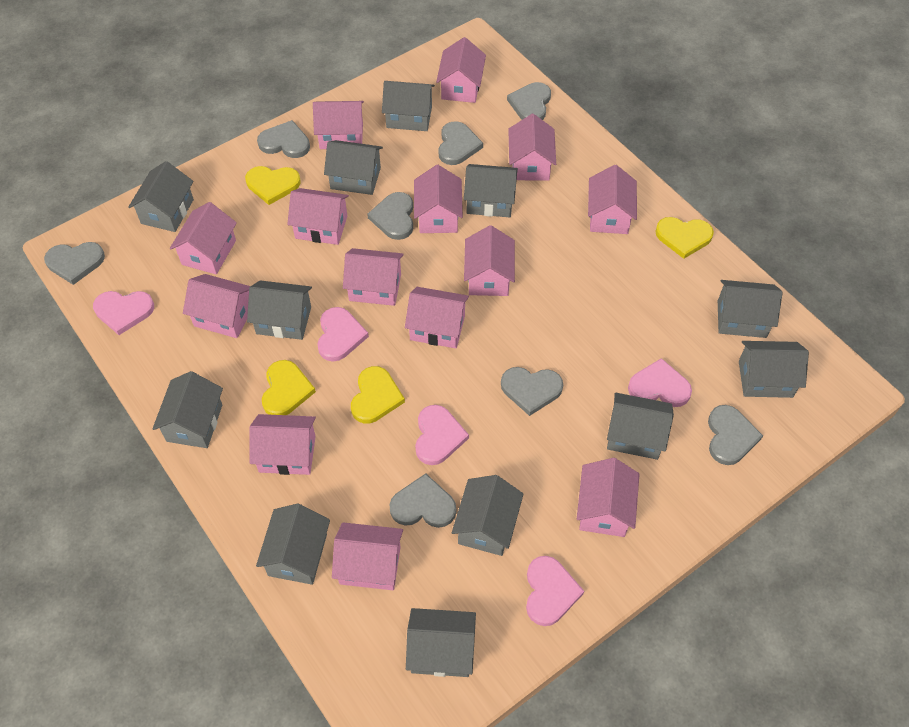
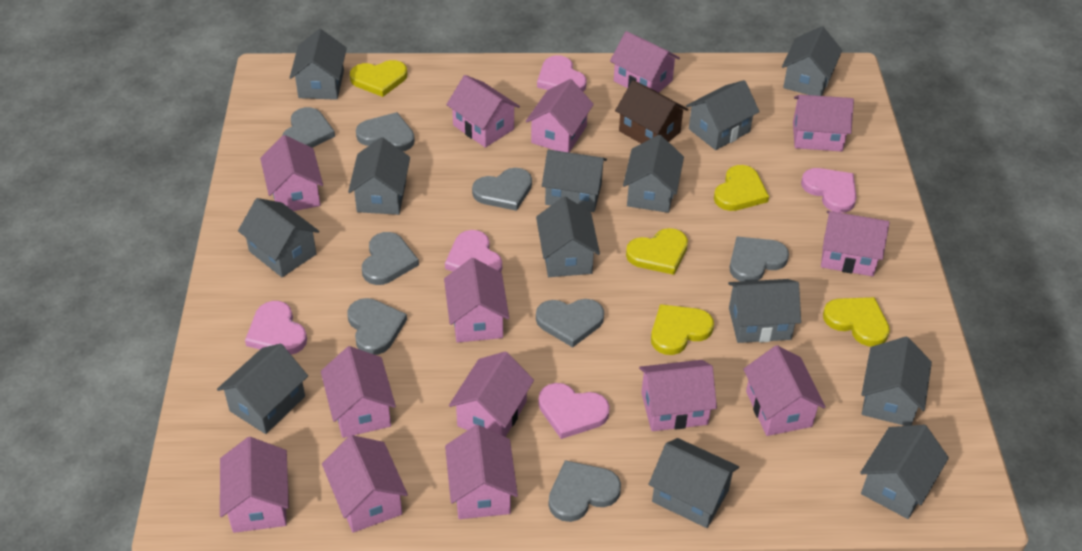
brown house: none = 0 -> [615,80,689,144] = 1
grey house: [128,161,194,232] [152,371,223,448] [247,280,312,340] [256,503,330,585] [324,140,383,195] [382,81,435,131] [406,608,476,677] [452,475,524,556] [464,164,518,217] [607,393,674,460] [718,280,783,338] [739,341,809,398] = 12 -> [217,344,308,434] [238,198,319,277] [290,29,347,100] [348,137,410,215] [536,197,600,277] [542,150,607,212] [623,135,684,213] [649,438,739,528] [686,80,760,150] [728,279,801,343] [782,26,842,96] [860,425,949,519] [861,337,932,426] = 13
yellow heart: [245,166,301,205] [262,360,316,415] [351,366,405,424] [655,217,714,259] = 4 -> [350,60,407,97] [626,228,688,275] [651,304,714,355] [714,165,769,211] [823,297,890,347] = 5

